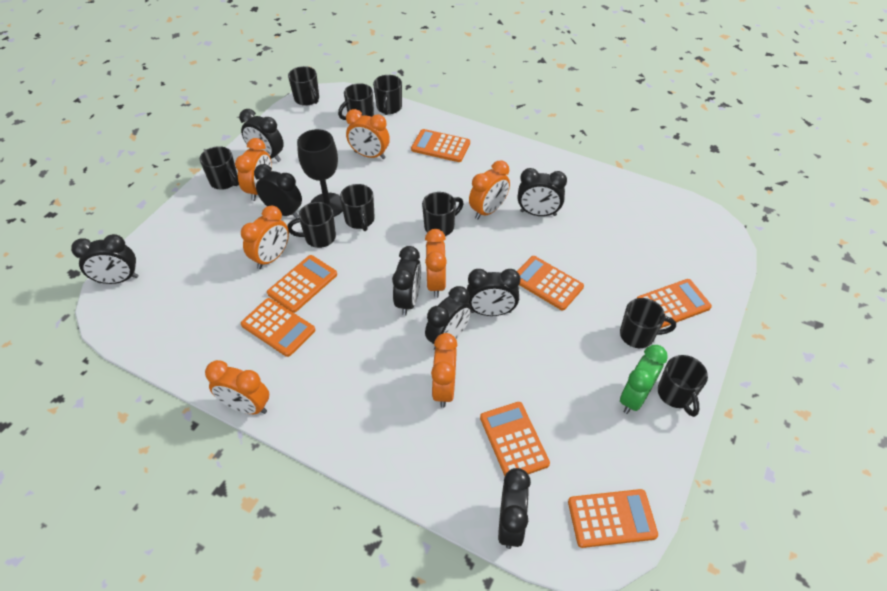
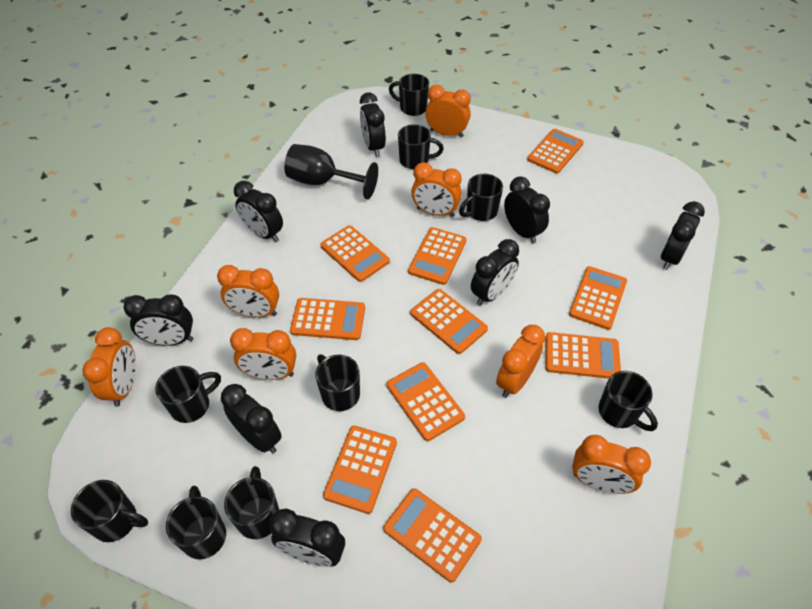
green clock: [620,345,668,414] = 1 -> none = 0
orange calculator: [241,298,315,357] [267,255,337,313] [411,129,470,162] [480,402,550,476] [517,256,584,310] [568,489,658,548] [637,279,712,329] = 7 -> [290,298,365,340] [320,225,390,282] [323,426,397,514] [383,488,482,582] [387,362,465,441] [408,227,467,285] [410,289,488,354] [527,129,584,174] [545,332,621,379] [569,266,627,330] = 10

